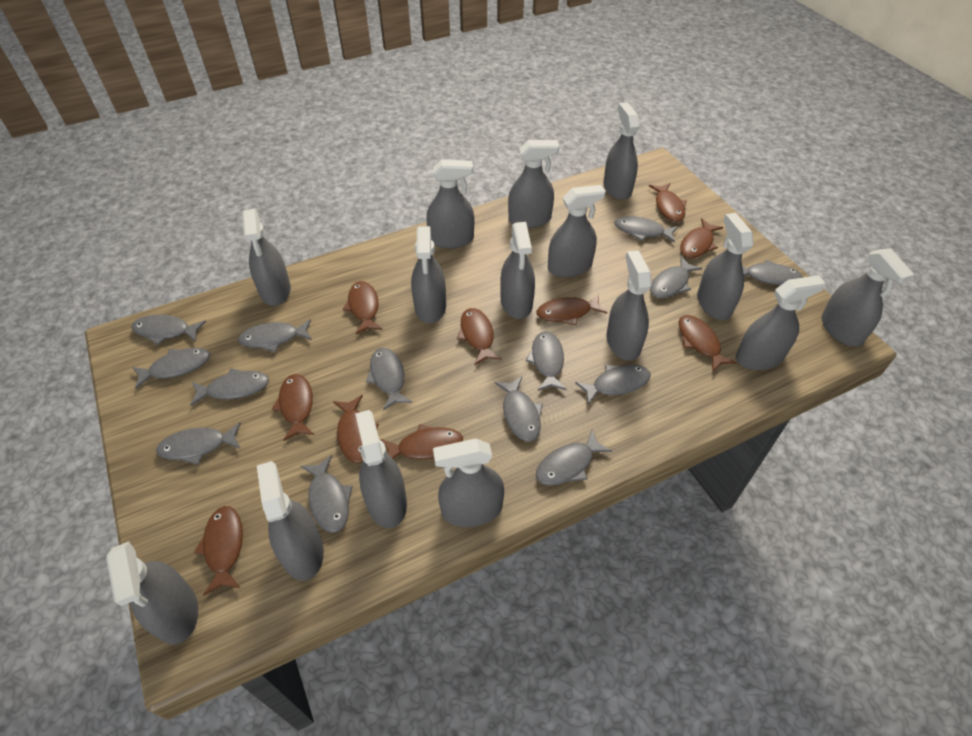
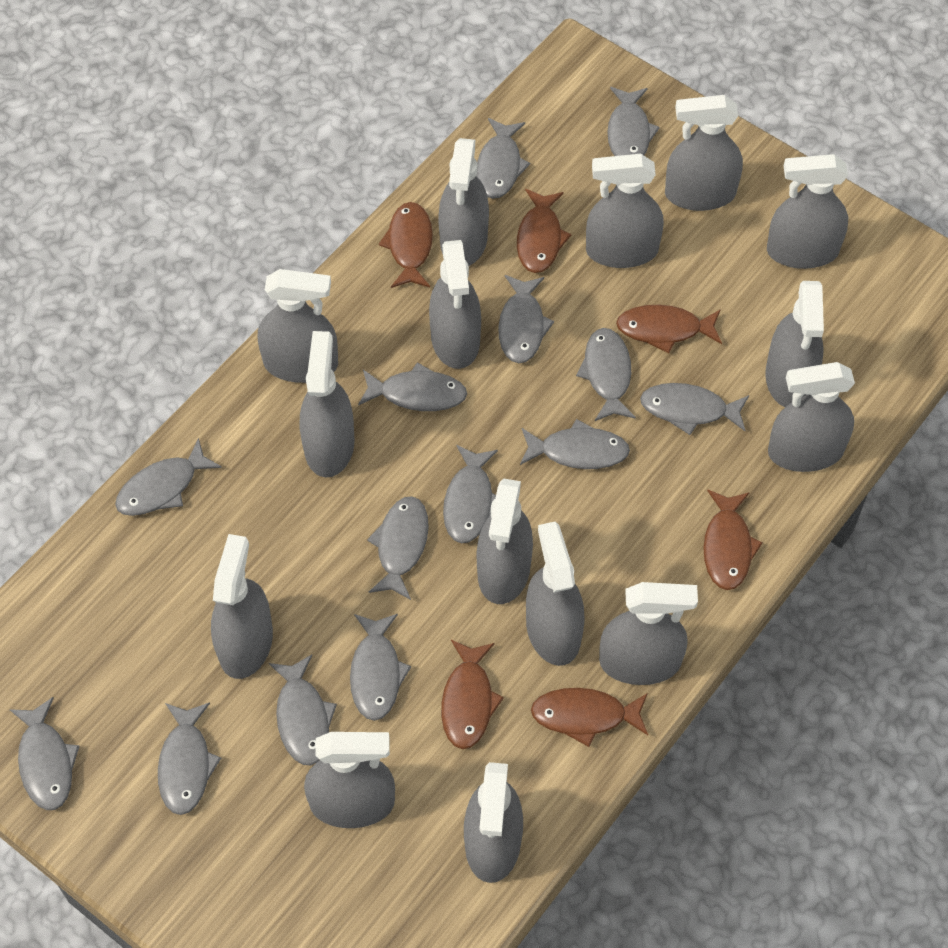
brown fish: [194,506,243,595] [272,374,315,441] [333,395,379,463] [343,281,383,334] [381,424,463,460] [457,308,502,365] [536,294,607,325] [649,183,687,222] [679,315,737,372] [680,218,723,258] = 10 -> [379,202,433,288] [441,640,504,749] [517,189,572,273] [531,688,648,747] [616,305,722,353] [703,489,763,590] = 6

